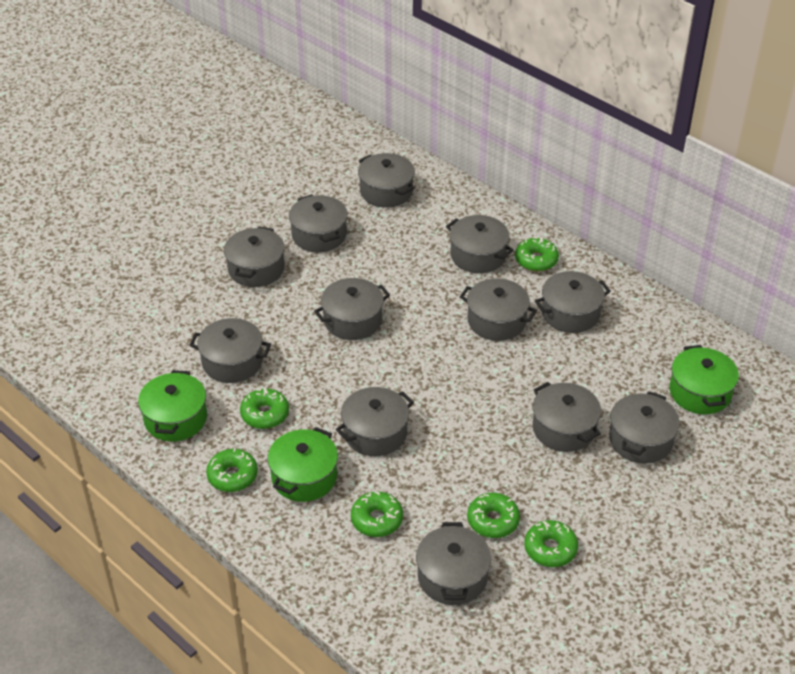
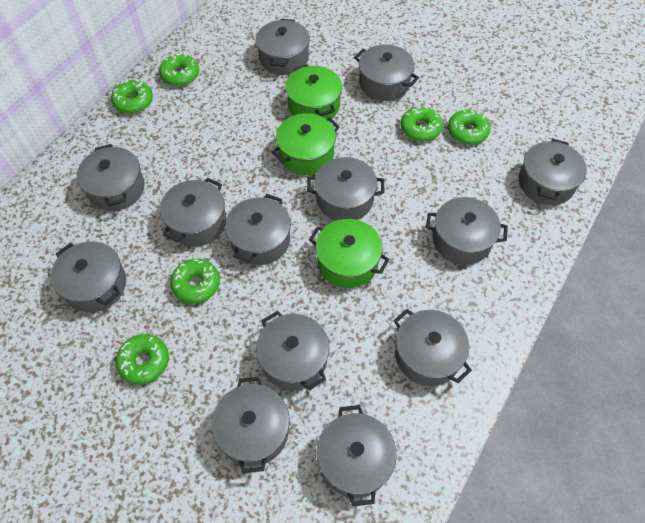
grey pot: [189,318,271,383] [224,226,285,287] [289,194,348,252] [314,278,390,340] [336,387,414,456] [358,153,415,208] [416,522,491,605] [446,215,513,273] [460,278,537,341] [533,382,601,452] [535,271,611,333] [609,391,680,464] = 12 -> [51,241,126,313] [77,144,145,211] [160,178,226,247] [211,377,290,473] [225,194,291,265] [256,19,310,75] [256,311,329,391] [307,157,385,221] [317,405,397,506] [354,44,419,101] [393,309,472,386] [426,197,508,265] [518,139,587,205] = 13

